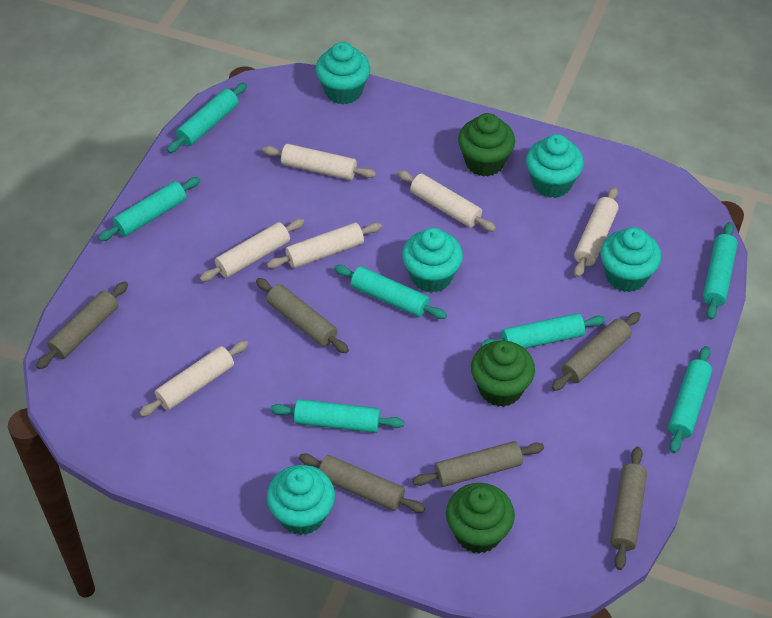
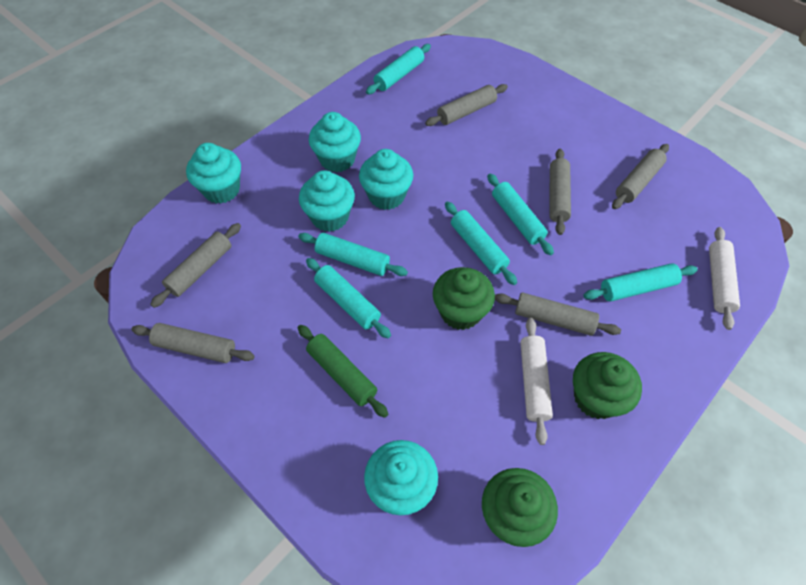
green rolling pin: none = 0 -> [298,325,388,418] = 1
turquoise rolling pin: [98,177,200,241] [167,83,247,153] [270,399,404,433] [334,265,447,319] [481,313,606,349] [668,346,712,453] [703,222,738,320] = 7 -> [298,233,408,276] [306,258,391,338] [366,44,431,95] [445,202,517,285] [487,173,554,255] [584,263,698,302] = 6
white rolling pin: [139,340,248,417] [200,219,304,282] [262,144,376,180] [267,222,382,269] [397,170,496,232] [574,187,619,277] = 6 -> [520,318,553,445] [709,227,740,330] = 2

